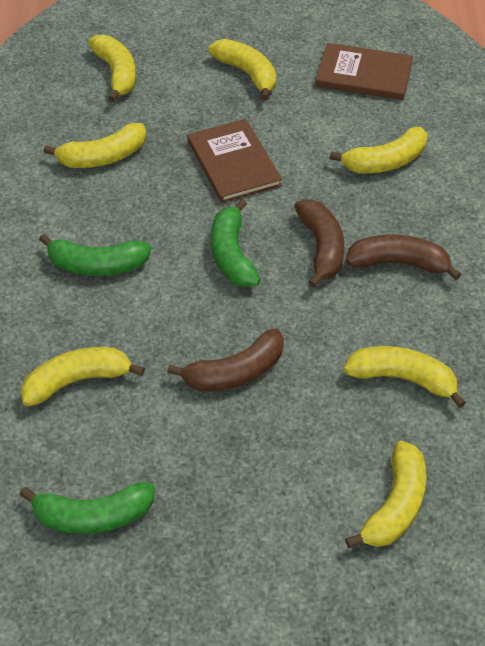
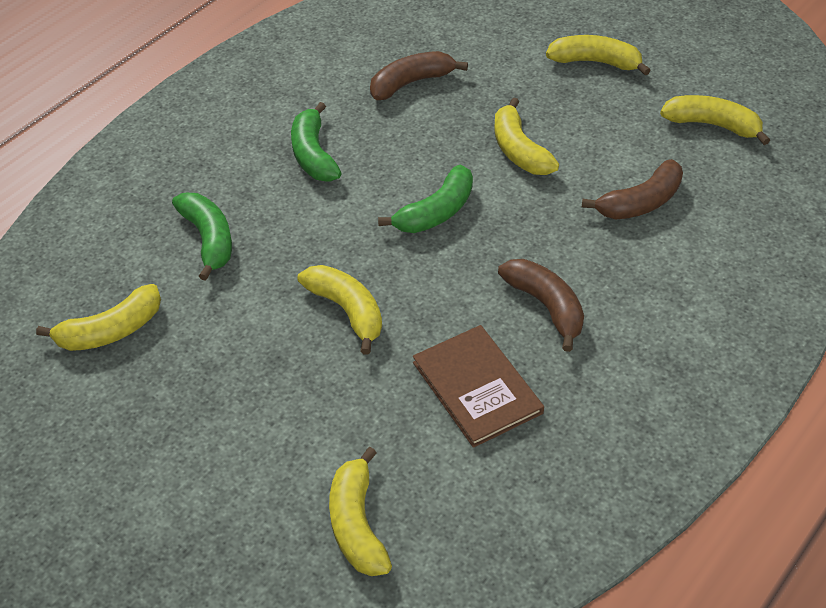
brown book: [187,119,282,203] [315,43,413,100] = 2 -> [413,325,544,448] = 1
yellow banana: [21,347,145,406] [43,123,146,168] [88,35,136,102] [208,39,276,100] [330,127,427,174] [344,346,466,408] [345,441,426,548] = 7 -> [36,284,161,351] [297,265,382,355] [329,447,392,576] [494,98,559,175] [546,35,651,76] [660,95,770,145] = 6

